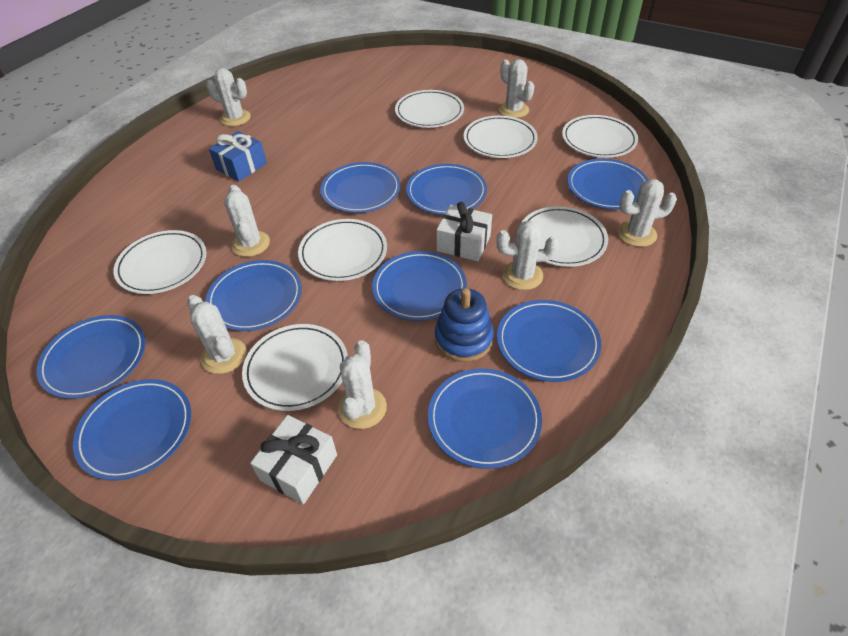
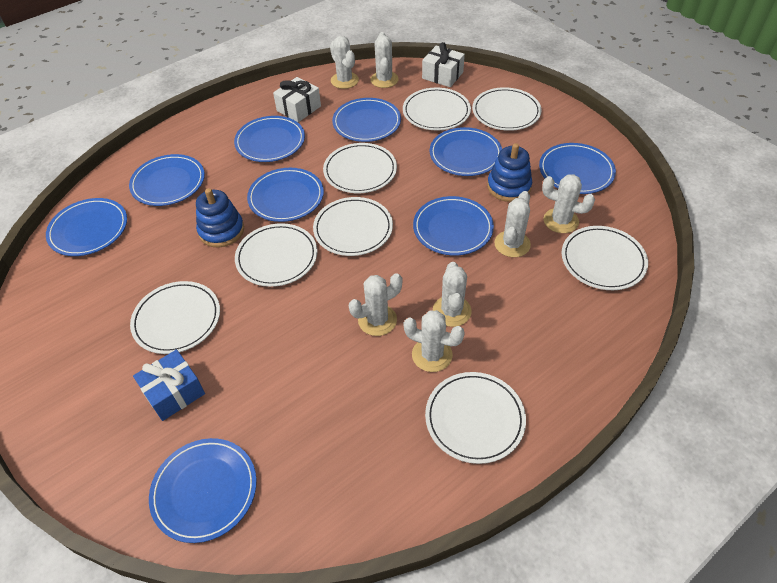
blue stacking toy: [435,288,494,362] = 1 -> [196,188,244,247] [487,143,532,202] = 2
white plate: [114,230,207,294] [242,324,348,411] [298,219,387,281] [395,90,464,128] [464,116,538,158] [521,206,608,267] [562,115,638,158] = 7 -> [130,281,220,354] [235,223,317,287] [313,197,393,256] [323,143,397,193] [403,87,471,131] [425,372,526,464] [472,87,542,131] [562,226,648,290] = 8

